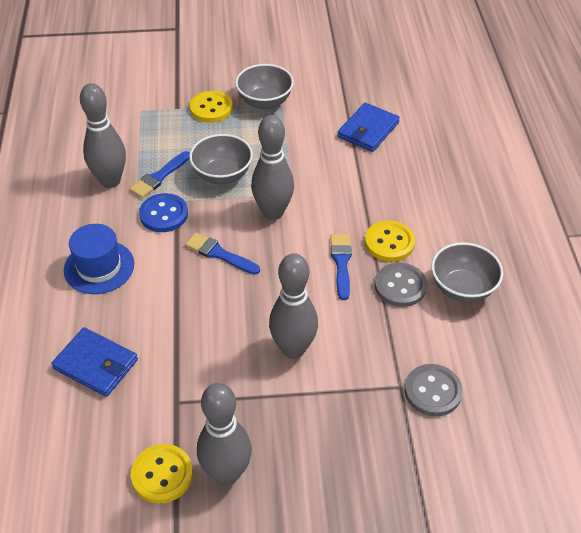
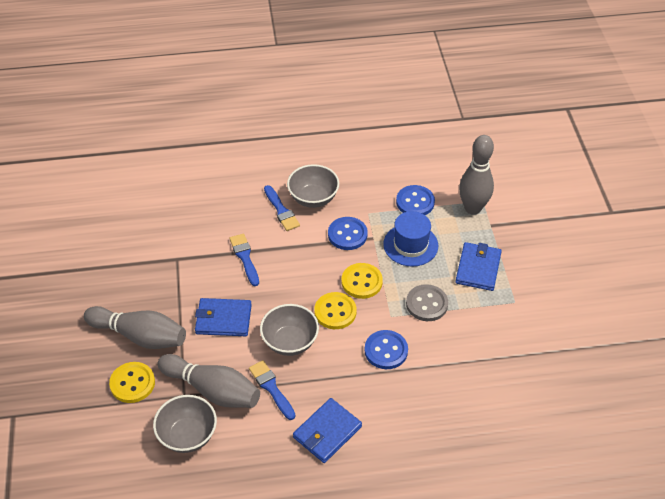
blue button: [139,193,188,232] = 1 -> [328,217,368,250] [364,330,408,369] [396,185,435,215] = 3
blue wallet: [51,327,138,397] [337,103,400,152] = 2 -> [195,298,252,336] [293,398,362,463] [455,242,502,291] = 3
grey bowling pin: [80,83,126,188] [197,383,252,485] [251,115,294,220] [269,253,318,359] = 4 -> [84,306,186,349] [158,354,260,408] [459,135,494,215] = 3
grey button: [375,263,427,307] [405,364,463,416] = 2 -> [406,284,448,321] = 1

